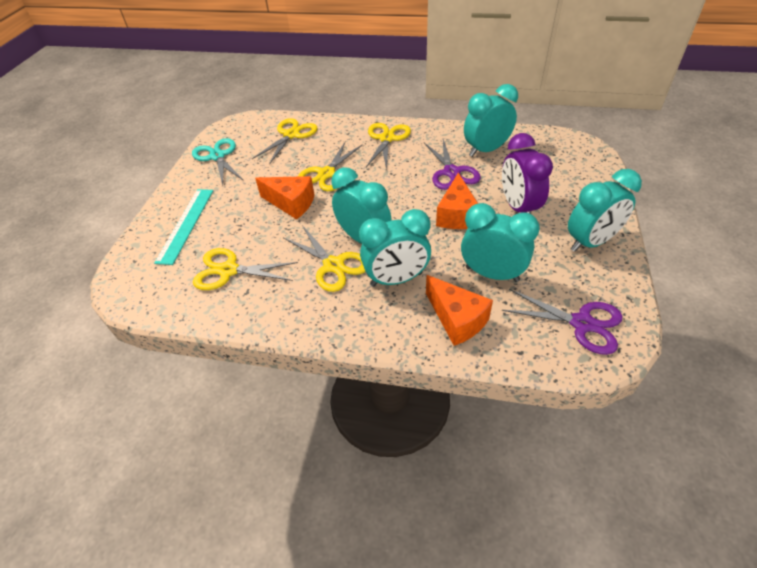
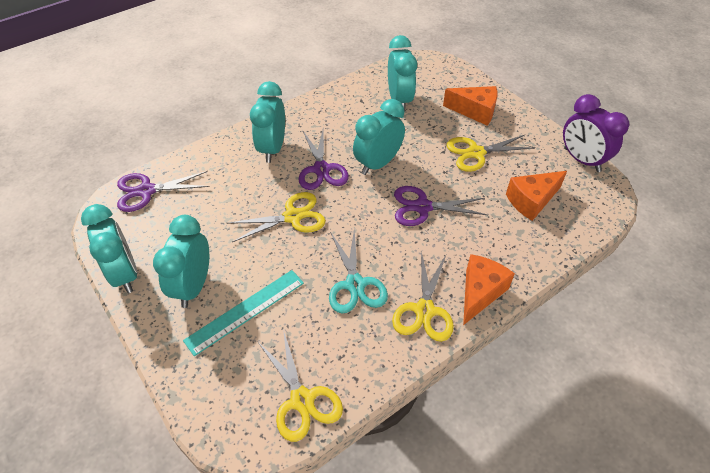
purple scissors: [424,139,481,190] [502,289,622,355] = 2 -> [117,171,210,212] [299,130,349,190] [394,186,488,226] = 3
yellow scissors: [193,248,298,290] [252,118,318,165] [284,225,365,292] [298,141,363,191] [366,123,411,170] = 5 -> [227,192,326,242] [257,329,343,442] [392,251,454,342] [446,135,534,172] = 4

